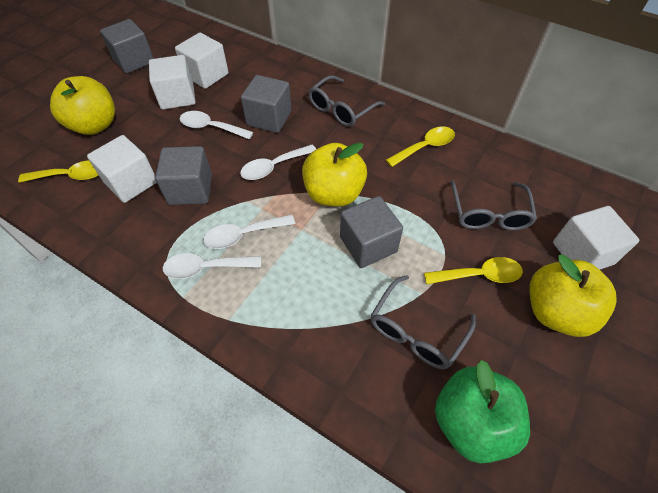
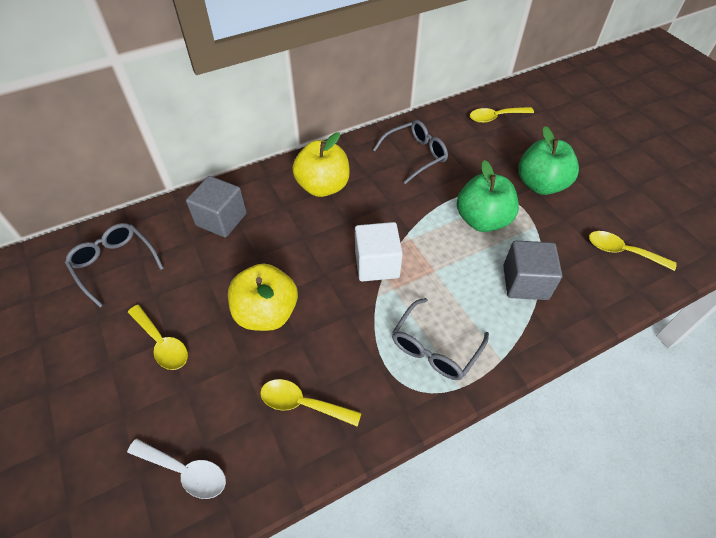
green apple: [435,360,530,463] = 1 -> [457,160,519,232] [518,126,579,195] = 2
grey cube: [100,19,154,74] [155,146,212,205] [241,75,292,133] [340,196,403,268] = 4 -> [186,176,247,238] [503,241,562,300] = 2
white cube: [87,135,157,203] [149,55,196,110] [175,33,229,89] [553,206,639,270] = 4 -> [355,222,403,282] = 1
white spoon: [163,253,261,279] [180,111,253,139] [204,215,295,249] [240,144,316,180] = 4 -> [127,439,226,499] = 1
yellow apple: [50,76,115,135] [302,143,367,207] [529,255,617,337] = 3 -> [228,264,298,331] [292,132,350,197] = 2
yellow spoon: [18,160,99,183] [386,126,455,167] [424,257,523,284] = 3 -> [128,305,188,370] [260,379,361,426] [470,107,534,123] [589,231,677,271] = 4

